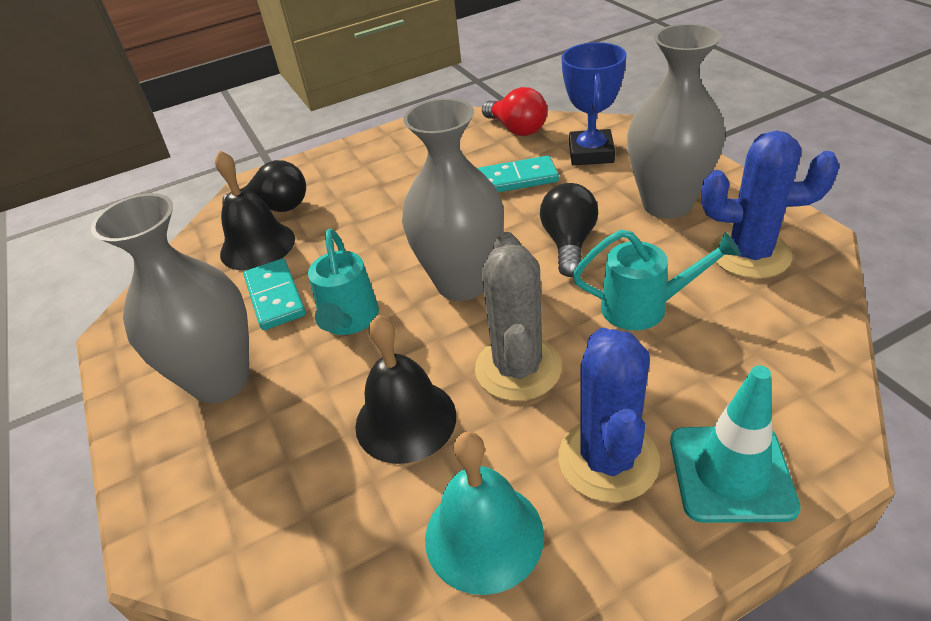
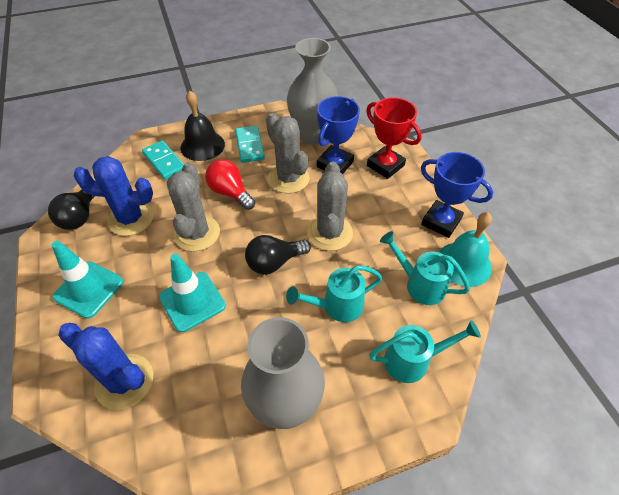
black bell: [215,150,295,271] [355,315,456,464] = 2 -> [181,90,225,161] = 1
blue trophy: [562,42,626,165] = 1 -> [317,96,360,174] [421,152,493,238] = 2
grey cactus: [475,232,562,401] = 1 -> [167,162,220,251] [266,113,310,193] [307,162,353,251] = 3
grey vase: [91,193,250,403] [402,98,504,301] [627,24,725,219] = 3 -> [241,317,325,429] [287,38,338,145] = 2
red trophy: none = 0 -> [366,97,422,179] = 1
turquoise traffic cone: [670,365,801,523] = 1 -> [52,241,124,319] [159,254,226,332] = 2
turquoise watering can: [308,229,379,335] [573,230,741,330] = 2 -> [286,265,382,322] [369,320,481,383] [380,231,470,305] = 3

